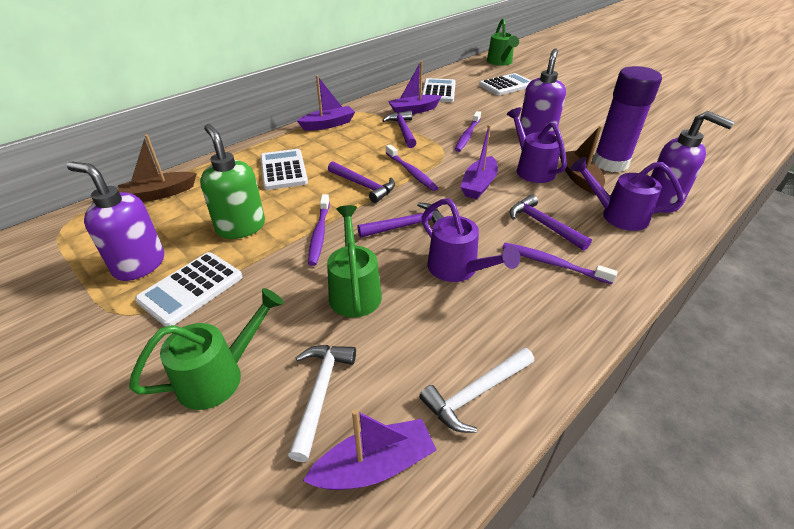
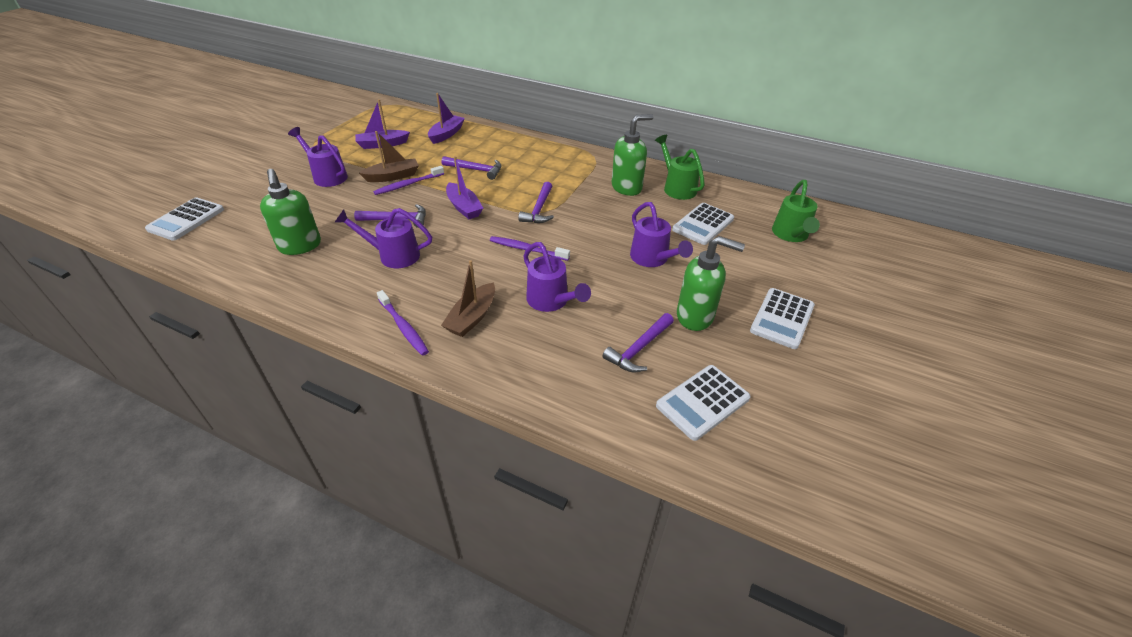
green soap dispenser: [200,124,265,239] = 1 -> [260,169,321,255] [612,114,653,196] [677,236,745,331] = 3
green watering can: [129,288,284,410] [327,205,382,318] [487,18,519,66] = 3 -> [655,135,705,200] [772,180,820,242] = 2
purple boat: [297,75,355,131] [303,409,437,490] [388,61,442,114] [461,125,498,199] = 4 -> [355,99,410,149] [428,93,465,144] [446,156,483,219] = 3
purple glue stick: [592,66,662,172] = 1 -> none = 0
purple soap dispenser: [67,162,164,281] [520,48,566,136] [651,111,735,213] = 3 -> none = 0
purple toothbrush: [308,194,330,266] [386,144,438,191] [455,111,481,152] [502,243,618,284] = 4 -> [373,166,444,195] [377,290,429,356] [490,236,570,261] = 3
purple watering can: [422,198,520,282] [507,107,567,183] [570,157,684,231] = 3 -> [288,127,348,187] [335,208,432,268] [523,242,591,312] [630,202,693,267] = 4
white hammer: [288,345,356,462] [419,347,534,433] = 2 -> none = 0

